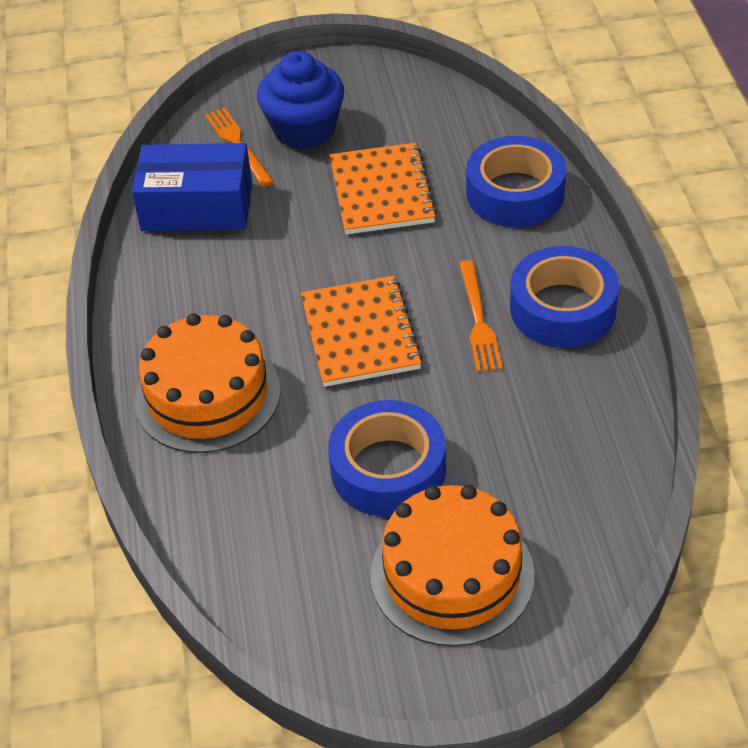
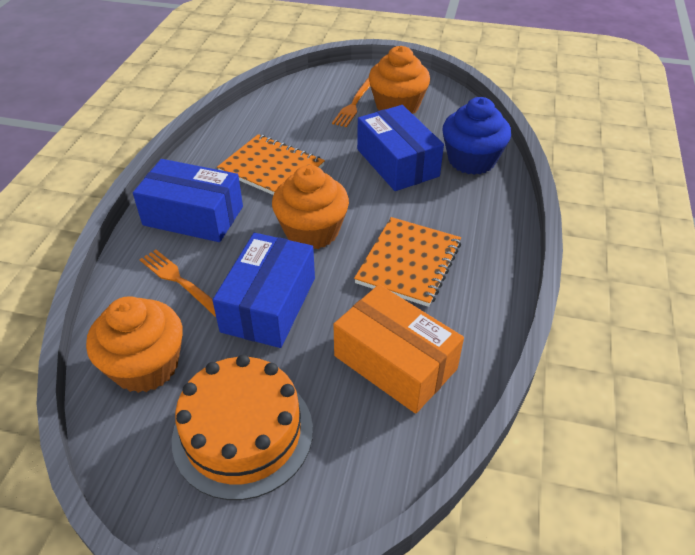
blue box: [132,143,252,231] = 1 -> [133,159,243,242] [212,233,315,348] [357,105,444,191] = 3
blue tape: [328,400,446,517] [466,136,566,227] [510,246,619,348] = 3 -> none = 0
orange box: none = 0 -> [333,284,464,414] = 1
orange cake: [134,313,281,453] [371,485,535,647] = 2 -> [172,355,313,500] = 1
orange cupcake: none = 0 -> [86,296,183,393] [272,165,349,249] [369,46,430,114] = 3

